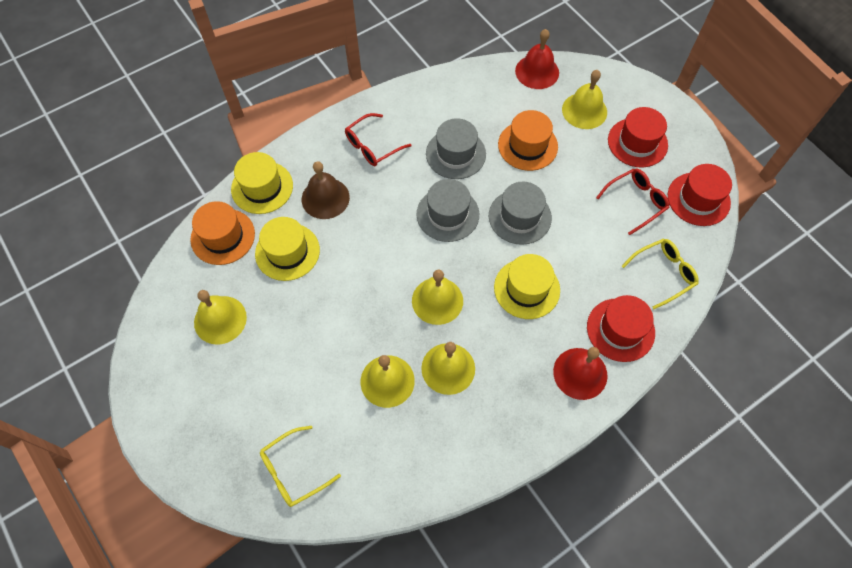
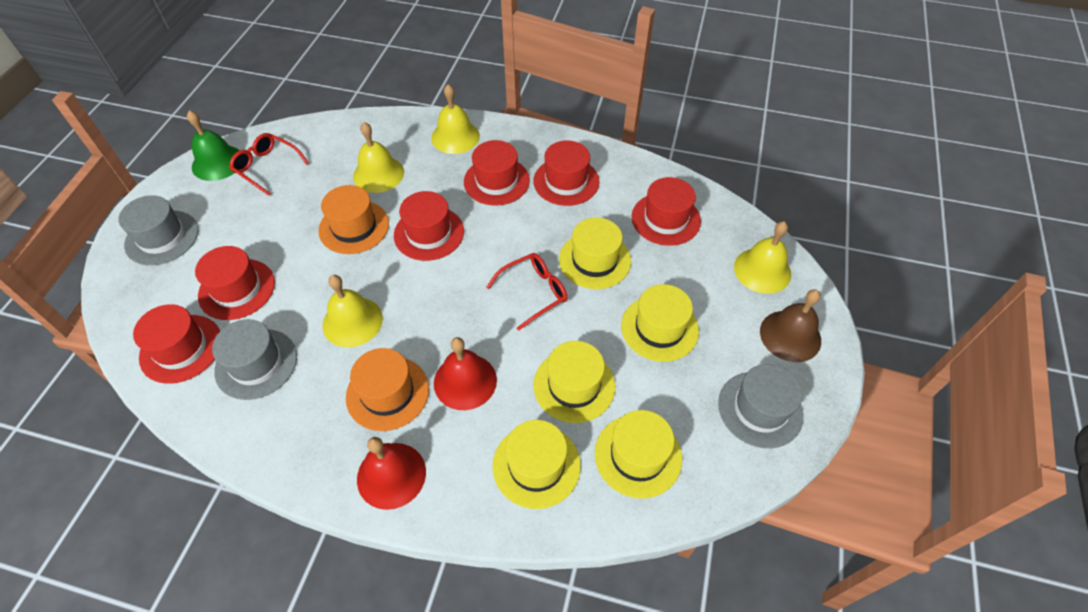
green bell: none = 0 -> [187,110,240,181] = 1
red hat: [587,295,655,362] [608,107,668,168] [668,164,732,226] = 3 -> [133,304,220,384] [195,246,275,320] [394,191,464,261] [464,140,530,206] [533,140,600,206] [632,177,701,246] = 6
yellow bell: [194,290,247,345] [360,355,415,408] [412,270,463,325] [421,342,475,395] [562,70,607,129] = 5 -> [322,275,383,347] [353,122,404,193] [431,84,480,154] [734,221,791,294] = 4
yellow glasses: [260,426,341,507] [622,239,699,309] = 2 -> none = 0
yellow hat: [231,152,293,214] [255,217,320,281] [494,254,560,319] = 3 -> [493,420,581,509] [533,341,615,423] [559,217,631,289] [595,410,682,499] [621,284,699,362] = 5

